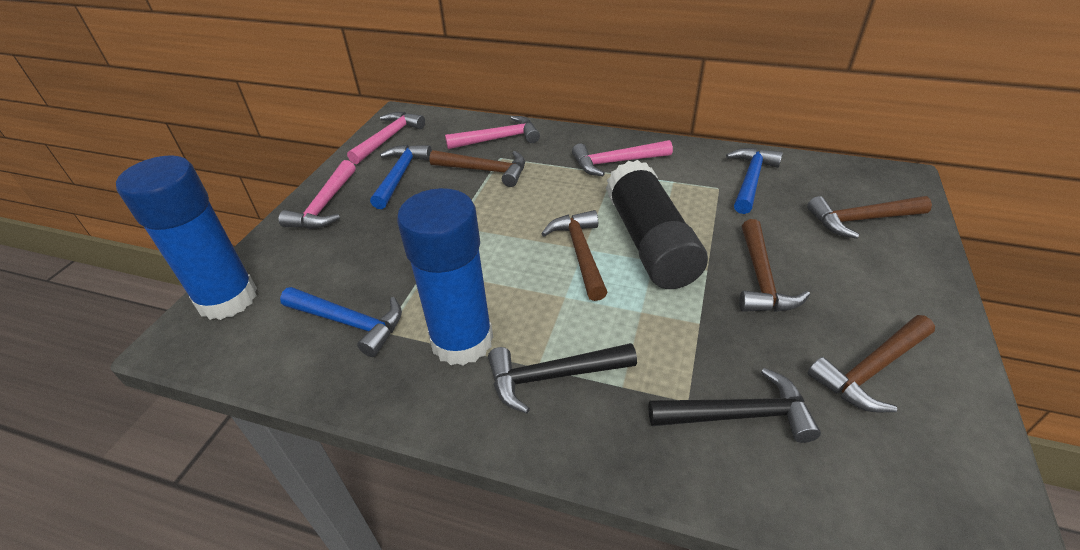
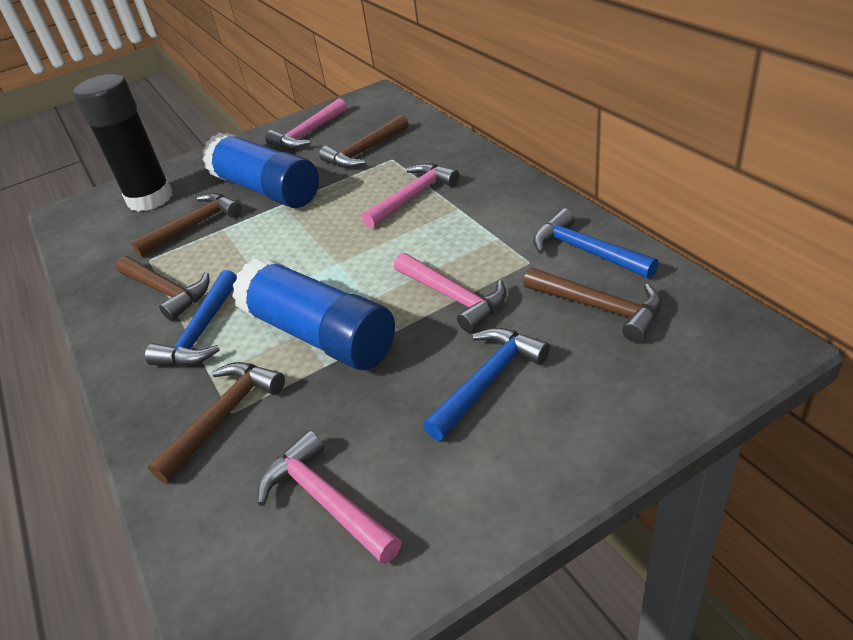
black hammer: [488,343,637,414] [648,368,821,443] = 2 -> none = 0

